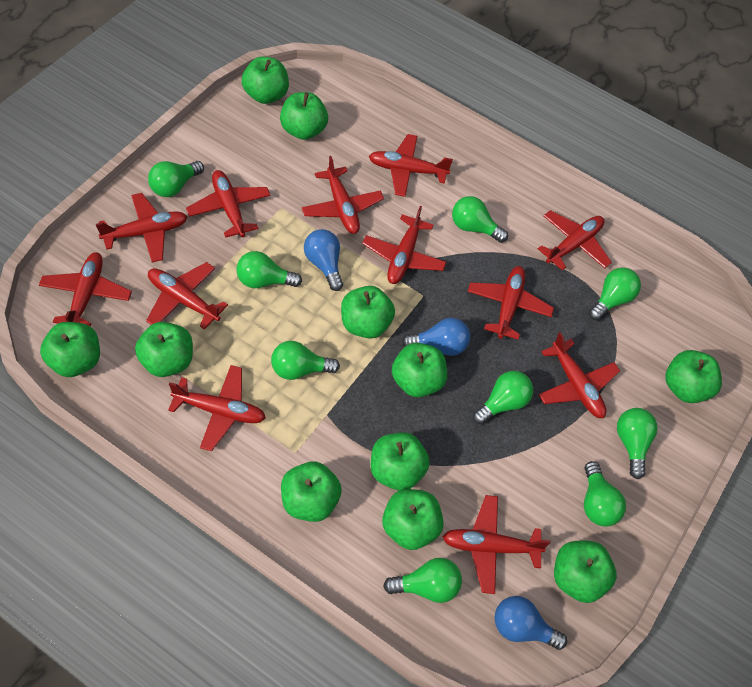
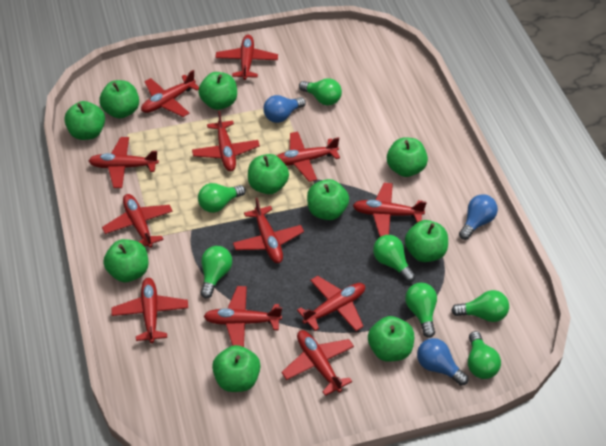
green apple: [40,322,100,377] [135,322,193,377] [242,57,289,104] [280,92,328,140] [281,461,342,522] [341,286,395,339] [371,432,429,491] [382,489,444,550] [392,343,447,397] [554,541,617,603] [665,350,722,403] = 11 -> [64,101,105,140] [99,80,139,119] [103,239,148,282] [198,72,237,110] [212,345,261,392] [248,154,289,194] [307,179,349,220] [368,316,414,362] [387,137,428,177] [405,220,448,262] = 10
green light bulb: [148,161,204,197] [236,251,302,288] [271,341,340,380] [383,558,462,603] [452,196,508,243] [473,371,533,425] [584,461,626,526] [589,267,641,320] [617,408,658,479] = 9 -> [198,183,246,213] [200,246,232,299] [299,78,342,106] [373,235,416,282] [405,283,437,338] [451,290,509,322] [468,331,501,379] = 7

